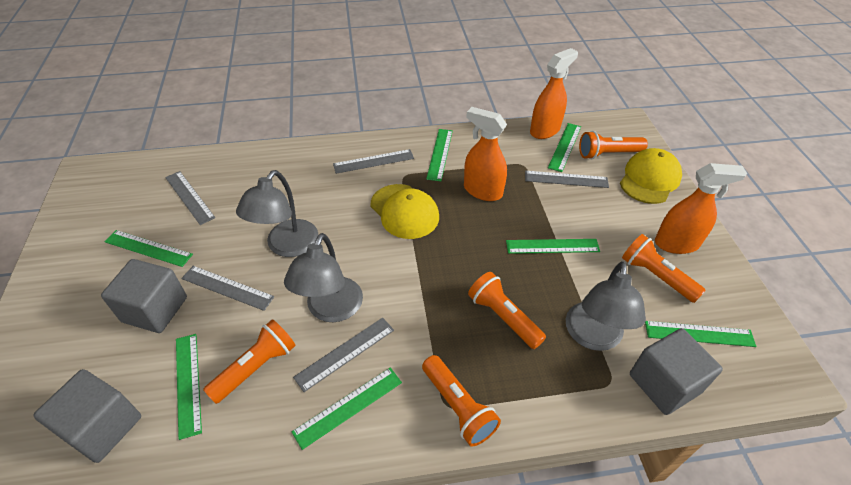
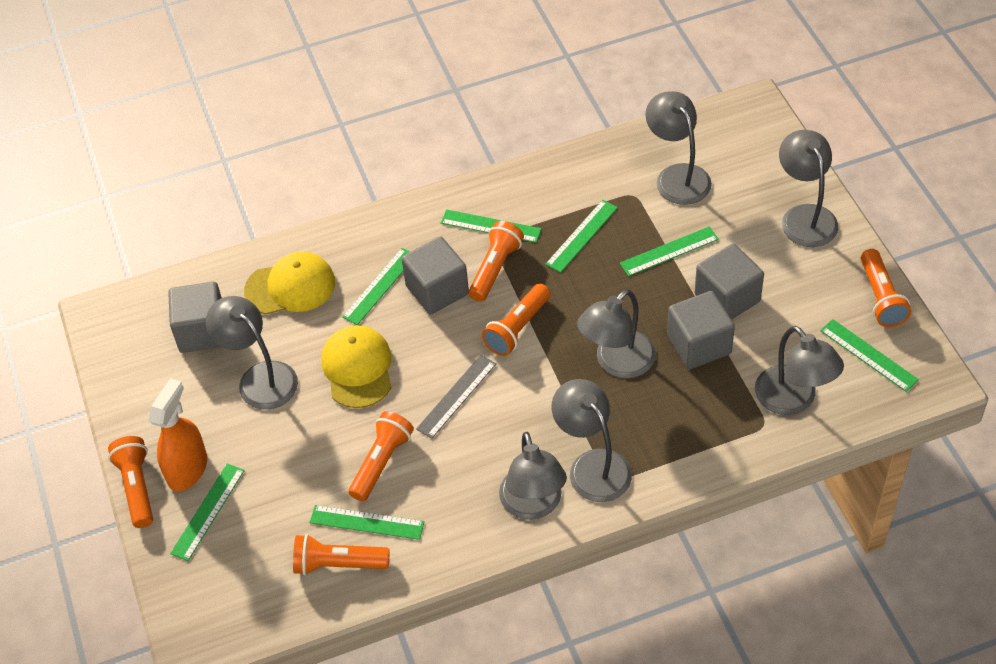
grey cube: [33,369,141,463] [101,259,187,333] [630,328,723,415] = 3 -> [168,282,222,353] [401,237,469,314] [667,291,735,369] [695,244,764,320] = 4
grey lamp: [236,170,319,257] [284,233,363,322] [566,261,646,351] = 3 -> [205,296,298,410] [499,432,567,520] [552,379,632,502] [577,289,656,378] [646,91,712,205] [755,326,844,415] [779,130,838,247] = 7
grey ruler: [165,171,215,225] [181,266,274,311] [293,317,394,392] [333,149,414,174] [525,171,609,188] = 5 -> [416,355,496,439] = 1
orange flashlight: [203,319,296,404] [422,355,501,447] [468,272,546,349] [579,131,648,159] [622,234,706,303] = 5 -> [108,436,153,528] [293,534,390,576] [348,411,414,501] [468,221,524,302] [482,284,551,356] [861,249,912,327] = 6
orange spray bottle: [464,107,507,201] [530,48,578,139] [655,163,747,254] = 3 -> [149,378,207,491] = 1

